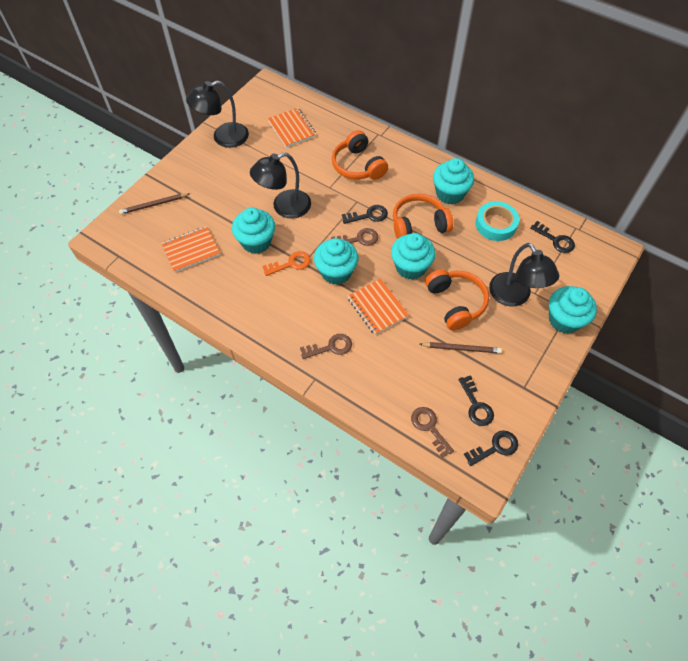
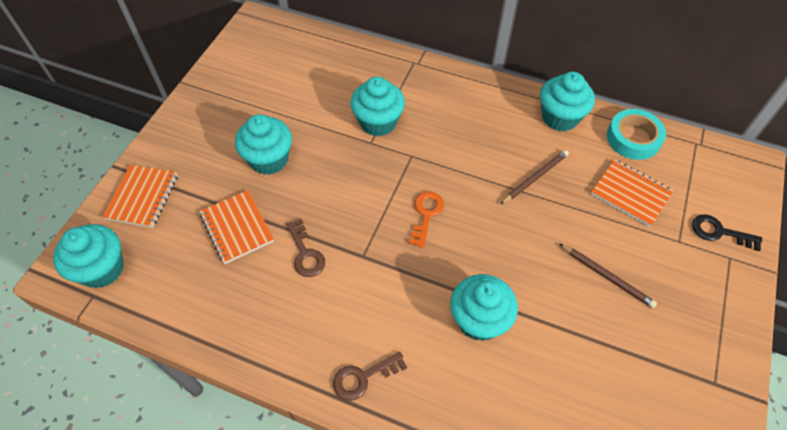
black key: [342,205,388,224] [458,375,494,426] [464,430,518,466] [530,221,575,253] = 4 -> [692,214,762,251] = 1
black lamp: [186,81,249,148] [250,152,311,219] [489,243,559,306] = 3 -> none = 0
brown key: [300,334,352,359] [331,228,379,246] [411,407,454,458] = 3 -> [286,219,325,277] [333,351,407,401] = 2
orange headphones: [332,130,388,180] [393,193,453,239] [425,269,489,331] = 3 -> none = 0

